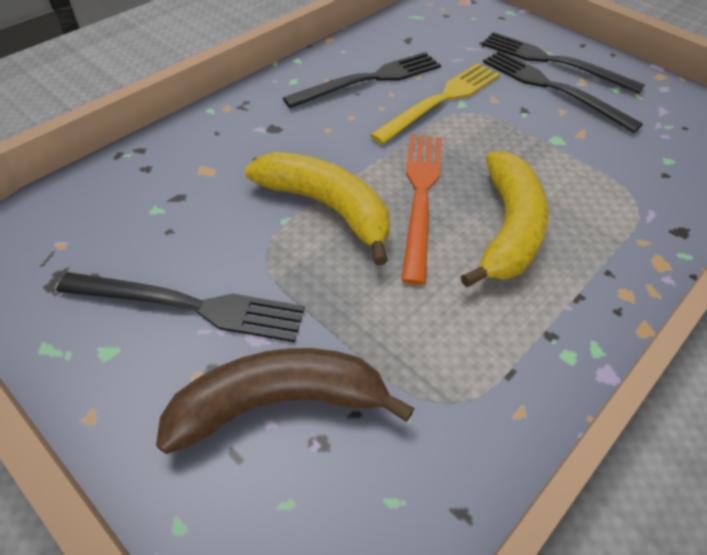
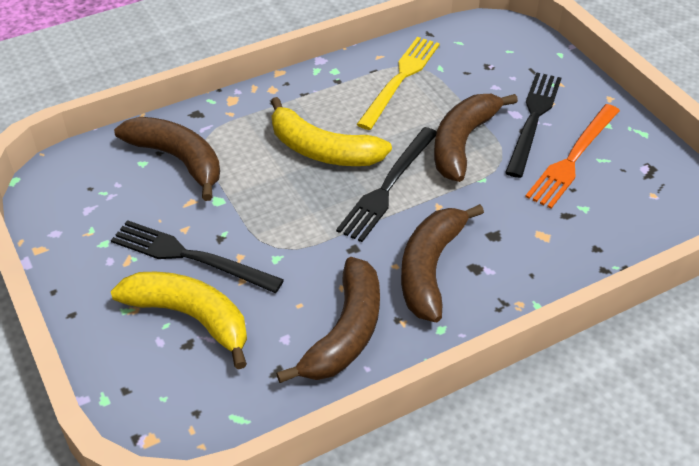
black fork: [56,272,305,342] [283,52,441,108] [482,32,645,94] [483,50,643,133] = 4 -> [111,220,284,293] [336,127,437,242] [505,72,561,178] = 3
brown banana: [156,348,414,454] = 1 -> [114,117,220,201] [276,257,380,383] [401,204,484,322] [434,94,518,182] = 4

